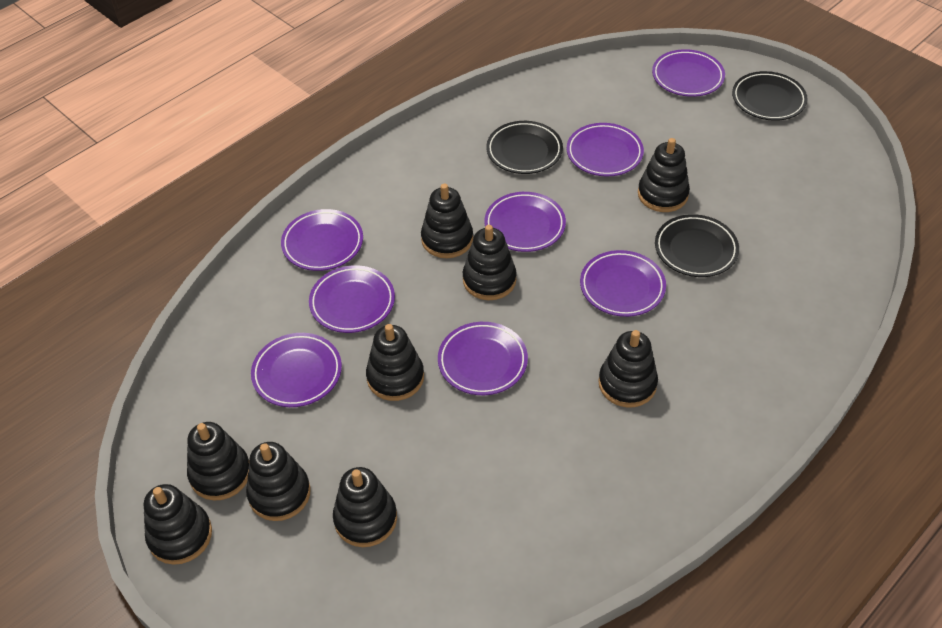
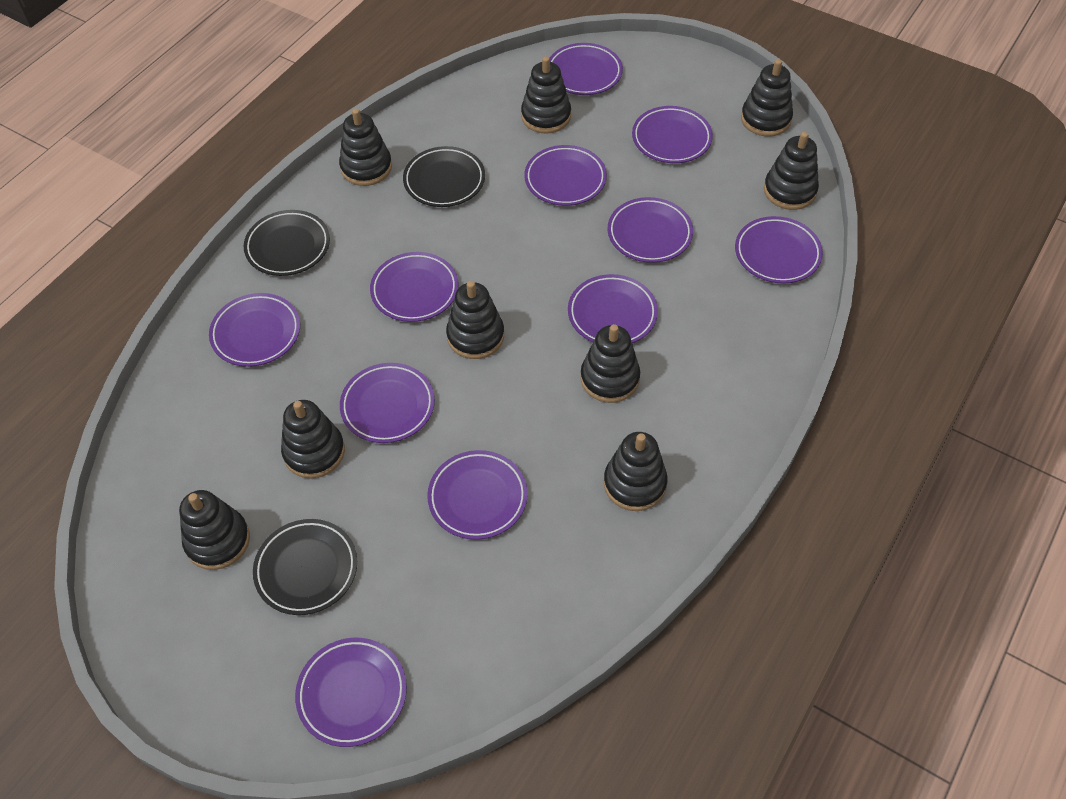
purple plate: [251,333,342,407] [281,209,363,271] [309,265,395,333] [438,322,528,395] [484,192,566,252] [567,123,644,177] [580,250,666,317] [652,49,725,97] = 8 -> [209,293,300,367] [295,638,407,747] [340,363,435,443] [370,252,458,322] [427,450,528,540] [524,145,607,206] [549,43,623,95] [568,274,658,343] [608,197,693,263] [632,106,713,163] [735,216,823,283] = 11

